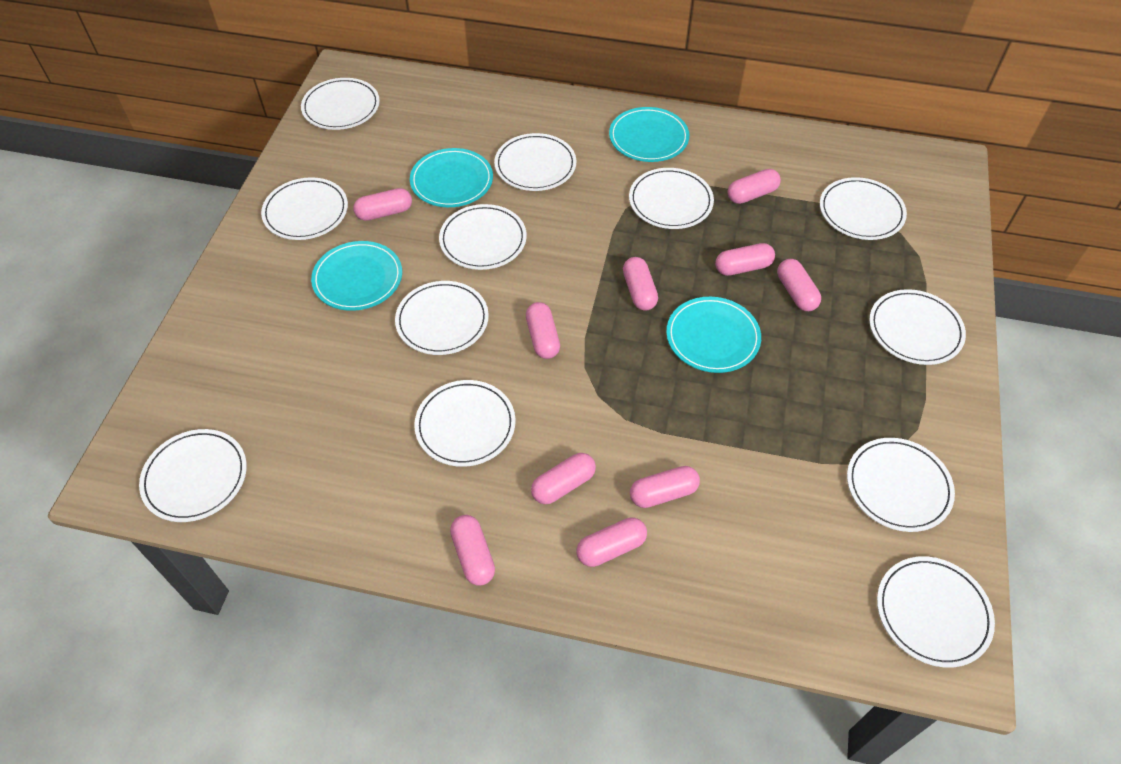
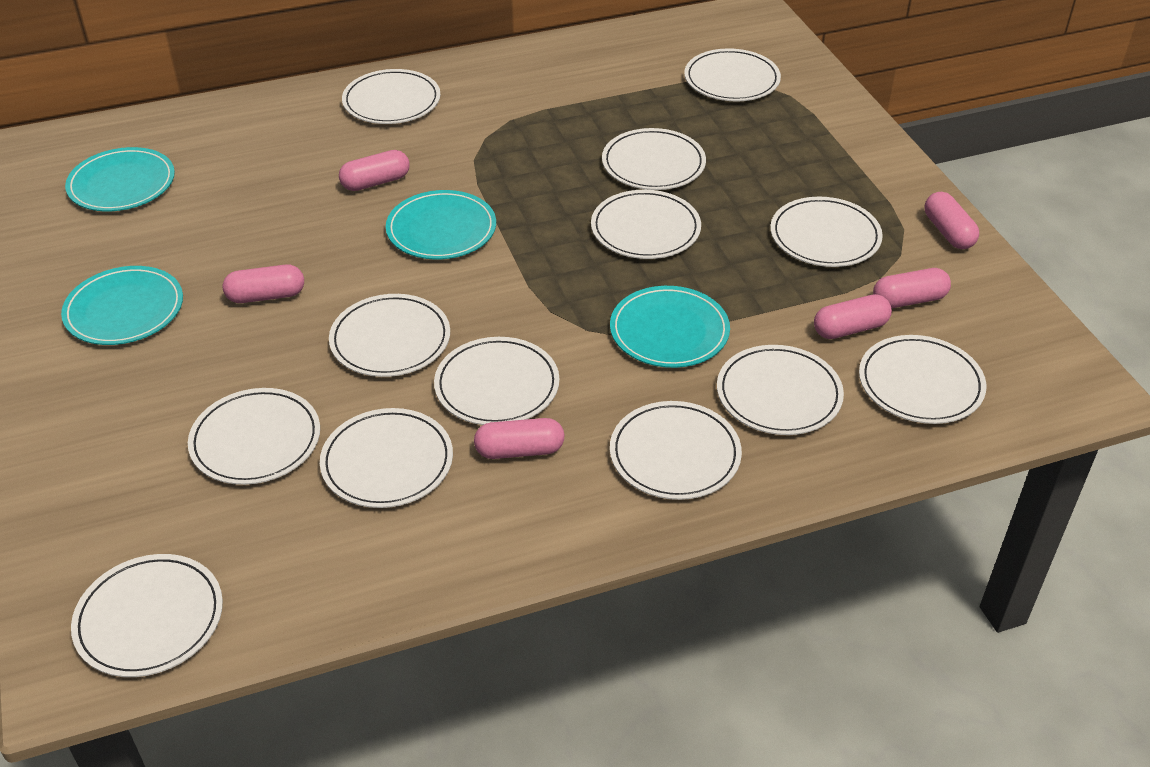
pink capsule: [353,188,412,221] [450,515,495,586] [526,302,560,359] [531,453,596,504] [577,518,647,567] [623,257,658,311] [630,466,700,508] [715,243,775,276] [728,169,781,204] [777,259,821,311] = 10 -> [223,264,304,303] [339,150,410,191] [474,418,564,459] [814,294,892,339] [873,268,951,308] [925,192,979,249] = 6
white plate: [139,429,247,522] [261,177,348,240] [301,78,380,130] [395,281,489,355] [414,380,515,467] [439,204,527,270] [494,133,576,191] [629,168,714,229] [820,177,907,240] [847,438,955,532] [869,289,966,365] [877,556,995,668] = 12 -> [71,554,223,677] [188,388,320,485] [320,408,453,508] [329,294,450,377] [342,69,440,124] [434,337,560,425] [591,190,701,259] [602,128,706,190] [610,401,742,500] [684,48,781,101] [717,345,844,435] [770,197,883,267] [859,335,986,424] = 13

